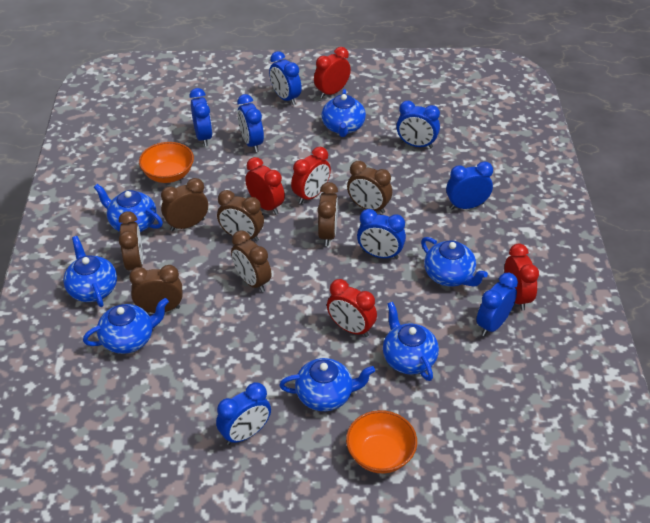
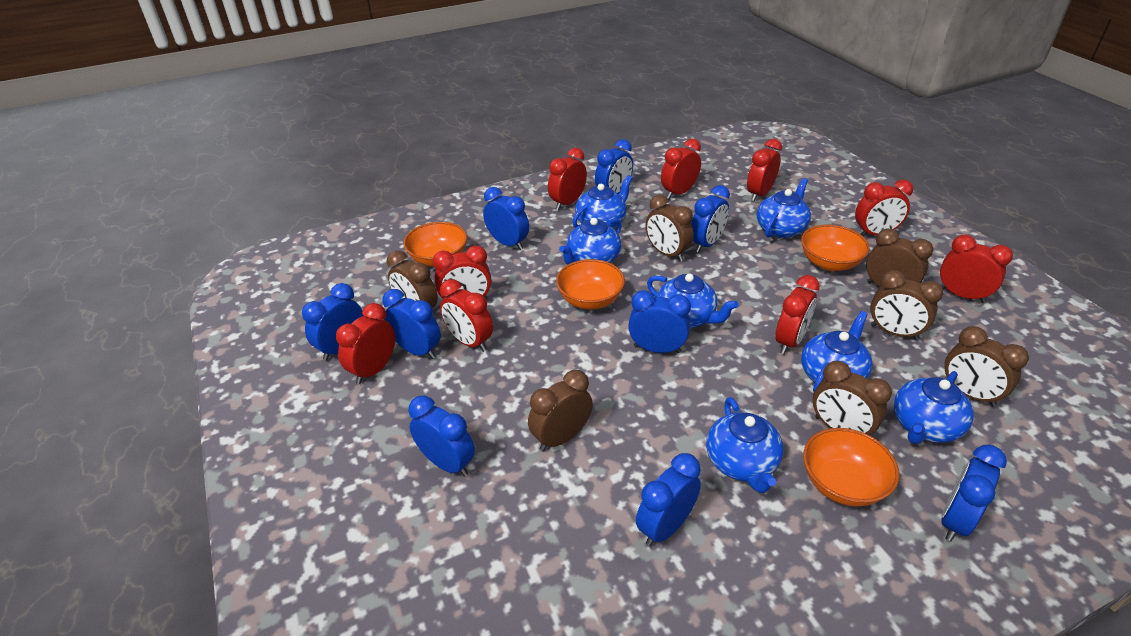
blue clock: [189,88,212,146] [216,382,271,445] [237,94,264,152] [269,51,302,105] [357,209,406,259] [396,101,440,148] [446,161,493,209] [476,273,518,336] = 8 -> [302,283,364,360] [383,289,441,359] [409,395,475,477] [483,187,529,250] [595,139,633,194] [628,290,691,353] [636,453,701,546] [691,185,730,253] [941,445,1007,541] = 9
orange bowl: [139,142,194,183] [346,410,417,473] = 2 -> [403,222,467,267] [556,259,625,310] [801,225,870,271] [803,428,899,507] = 4
red clock: [245,157,285,215] [291,147,331,204] [314,47,351,98] [327,279,377,337] [504,244,539,310] = 5 -> [336,303,395,384] [433,245,491,300] [440,279,493,352] [548,148,587,210] [661,139,701,199] [747,139,782,201] [775,275,820,354] [855,180,913,235] [940,235,1013,303] = 9

